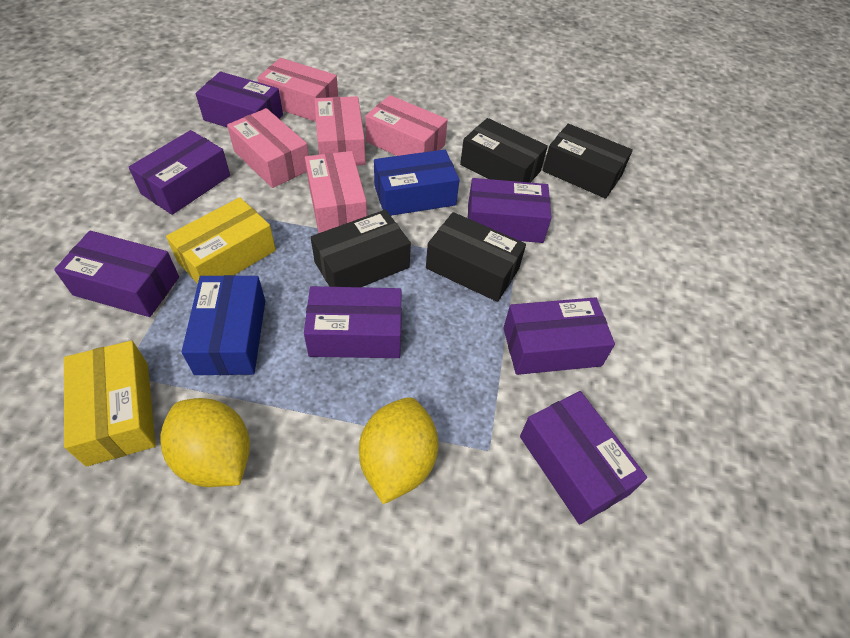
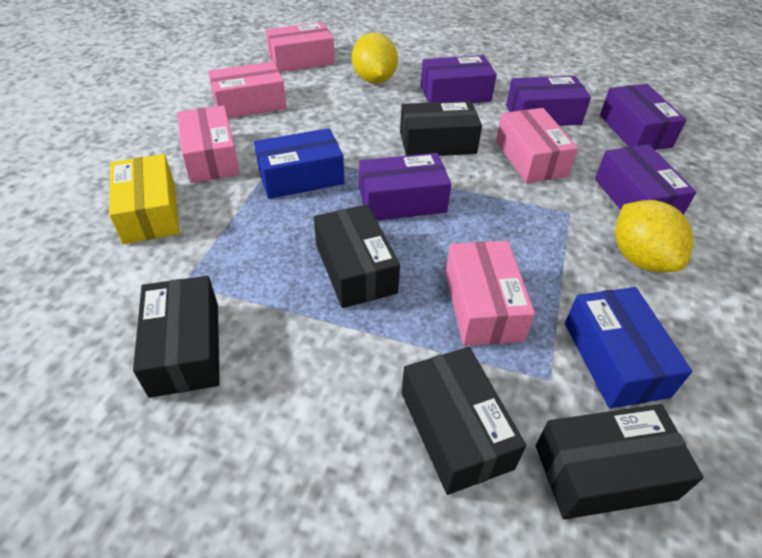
black box: [311,210,411,287] [426,212,526,302] [460,118,548,183] [542,124,633,199] = 4 -> [133,276,220,398] [314,204,400,308] [400,101,482,156] [402,347,526,495] [536,404,704,520] = 5
purple box: [54,231,179,317] [129,130,230,215] [196,71,283,128] [304,286,402,358] [467,178,552,243] [503,297,615,375] [520,391,647,525] = 7 -> [359,153,451,221] [421,55,497,103] [506,76,591,126] [595,144,697,215] [600,84,686,150] = 5
yellow box: [64,341,156,467] [166,197,276,284] = 2 -> [109,154,179,244] = 1

